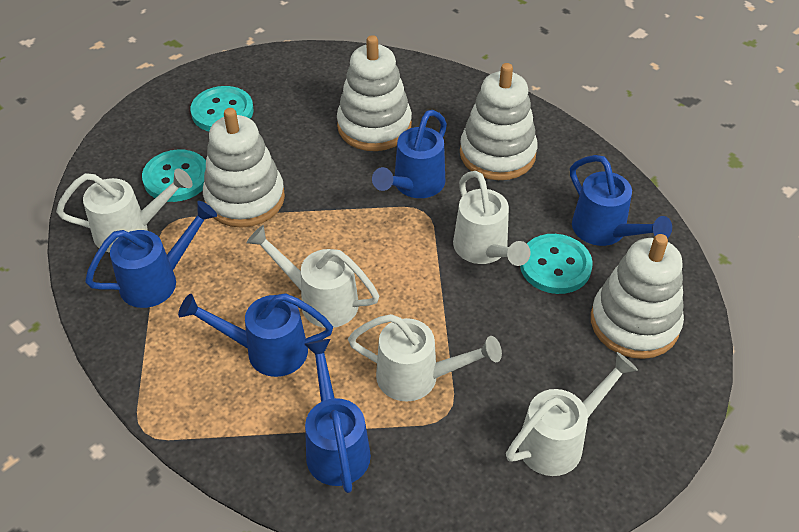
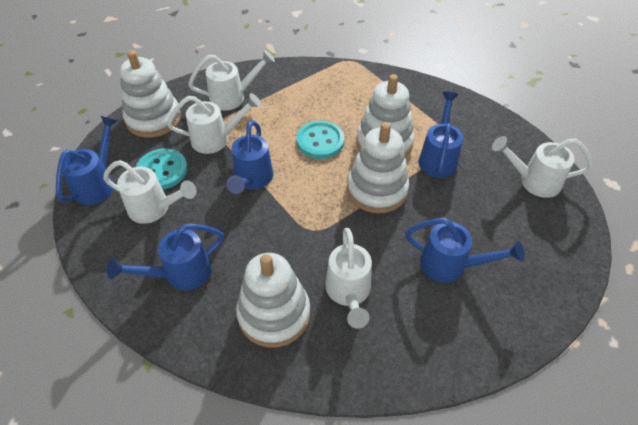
turquoise button: [142,149,206,202] [191,86,254,131] [520,234,593,294] = 3 -> [136,148,188,189] [296,121,344,159] = 2

